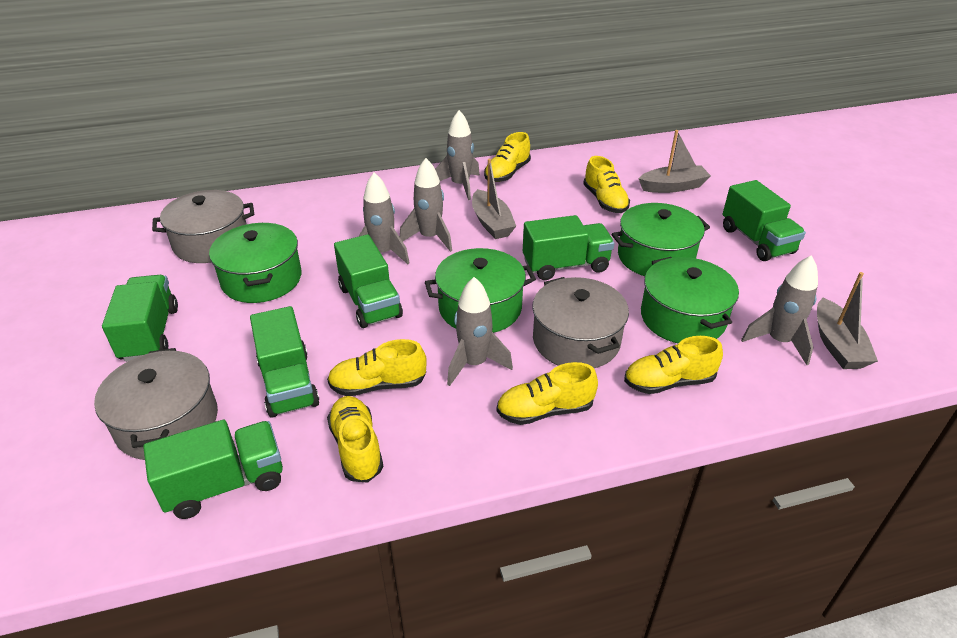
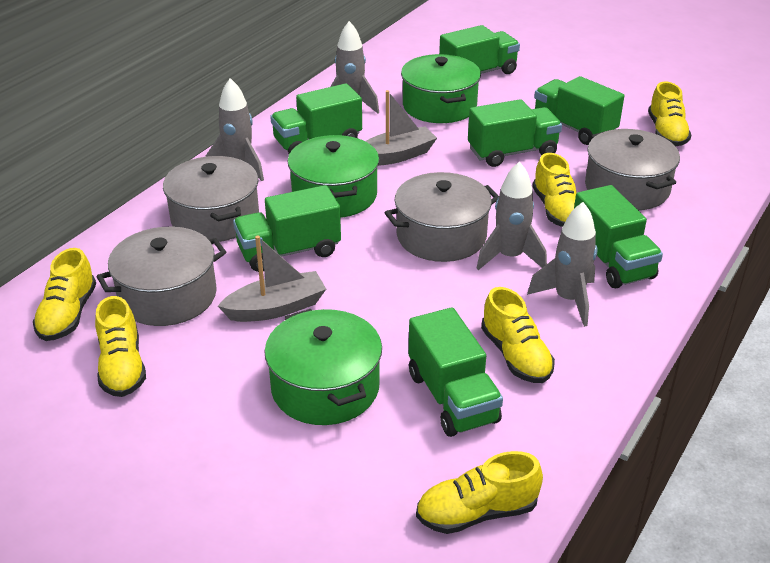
green pot: [209,223,301,303] [425,248,536,333] [611,203,710,276] [641,257,739,344] = 4 -> [264,309,382,425] [288,135,379,218] [401,54,481,123] = 3
green truck: [102,275,178,362] [143,420,283,519] [250,306,319,418] [334,234,403,328] [523,215,615,280] [723,180,806,261] = 6 -> [233,185,341,272] [270,83,362,154] [409,307,503,437] [439,25,520,74] [468,99,562,167] [534,76,624,145] [574,185,663,288] = 7
grey boat: [472,159,516,239] [638,130,711,193] [817,272,878,369] = 3 -> [218,235,326,322] [366,90,437,166] = 2
grey pot: [94,348,218,460] [152,190,254,263] [532,277,629,368] = 3 -> [97,227,226,326] [163,156,259,242] [385,172,499,262] [585,129,680,210] = 4
grey rocket: [358,172,410,264] [400,158,452,252] [435,110,480,200] [447,277,513,386] [741,255,818,365] = 5 -> [205,78,264,181] [330,21,379,113] [476,162,547,270] [527,202,598,327] = 4

